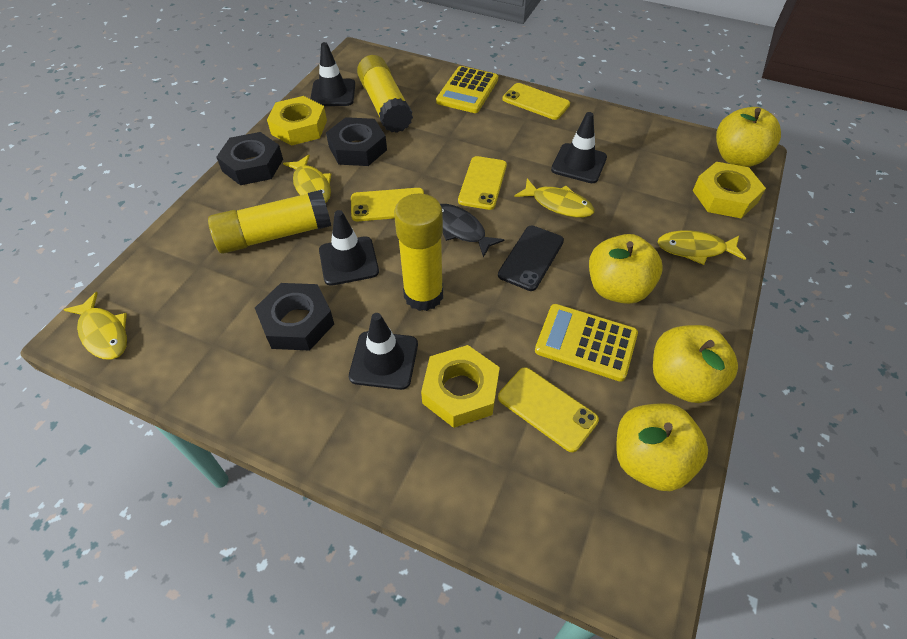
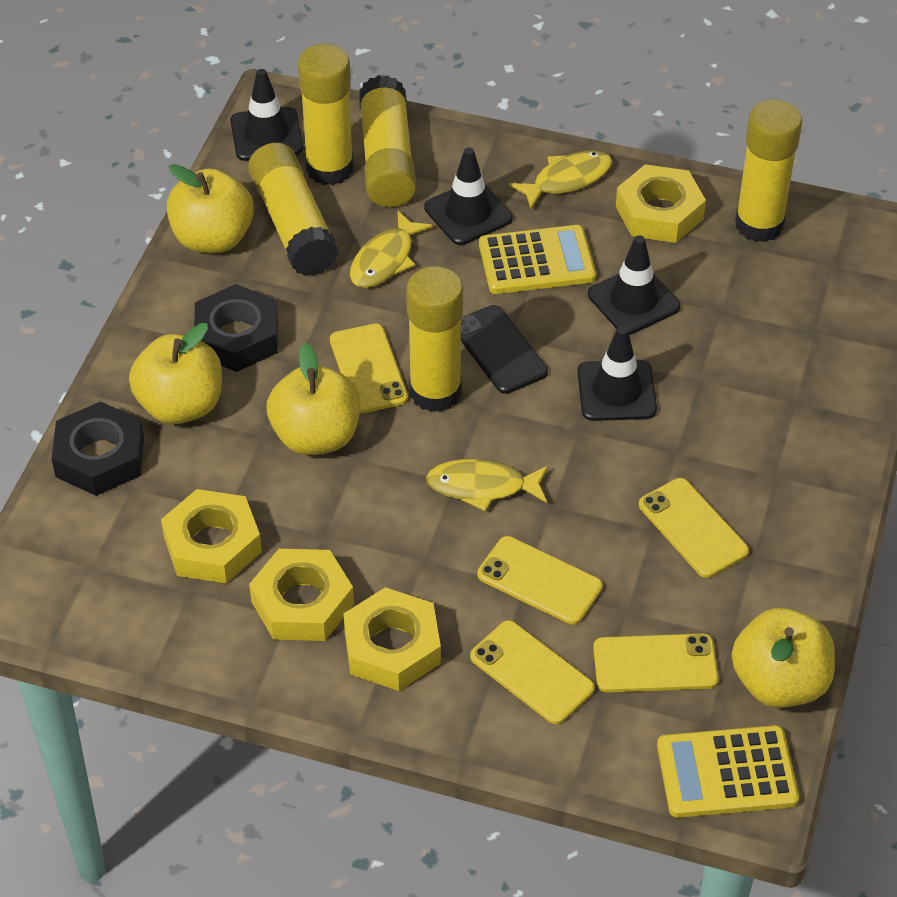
black fish: [440,204,504,258] = 1 -> none = 0
black nut: [217,132,283,185] [255,283,334,351] [326,117,387,166] = 3 -> [52,401,144,496] [194,284,278,372] = 2
yellow fish: [63,292,127,360] [283,154,331,203] [515,178,594,218] [658,230,746,265] = 4 -> [350,210,433,288] [426,459,548,511] [509,150,612,209] = 3
yellow glue stick: [208,190,331,254] [357,55,413,133] [394,194,443,311] = 3 -> [248,143,339,276] [298,44,354,185] [359,75,416,207] [406,266,463,412] [735,100,802,242] = 5
yellow nut: [267,96,327,146] [421,345,500,428] [693,162,766,218] = 3 -> [161,489,262,584] [249,549,354,641] [343,587,441,691] [616,164,706,243] = 4
yellow phone: [351,188,424,221] [458,156,507,210] [498,367,599,452] [503,83,570,120] = 4 -> [330,324,408,413] [470,620,595,724] [477,536,603,625] [593,634,719,692] [639,478,749,578] = 5

